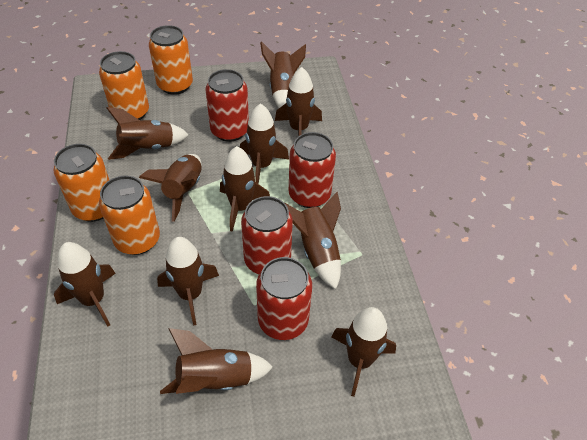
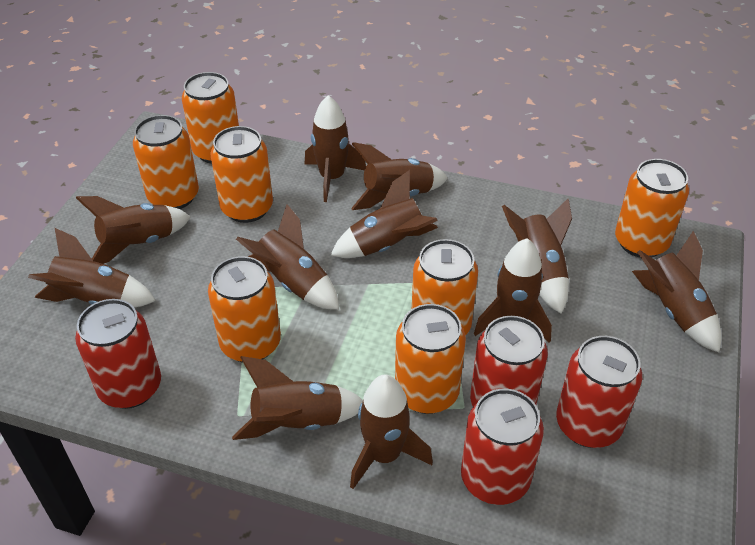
orange can: [53,144,109,222] [99,51,149,120] [99,175,160,255] [149,25,193,95] = 4 -> [133,115,199,209] [182,72,239,164] [208,256,281,363] [210,126,273,223] [395,304,466,414] [412,239,478,336] [615,159,689,258] = 7

